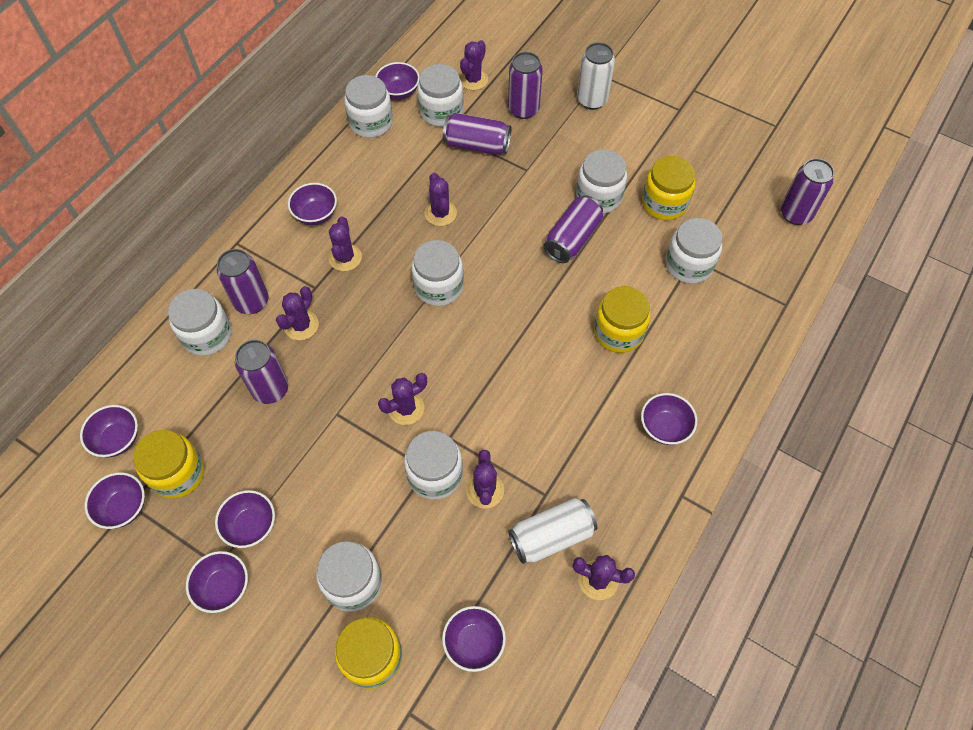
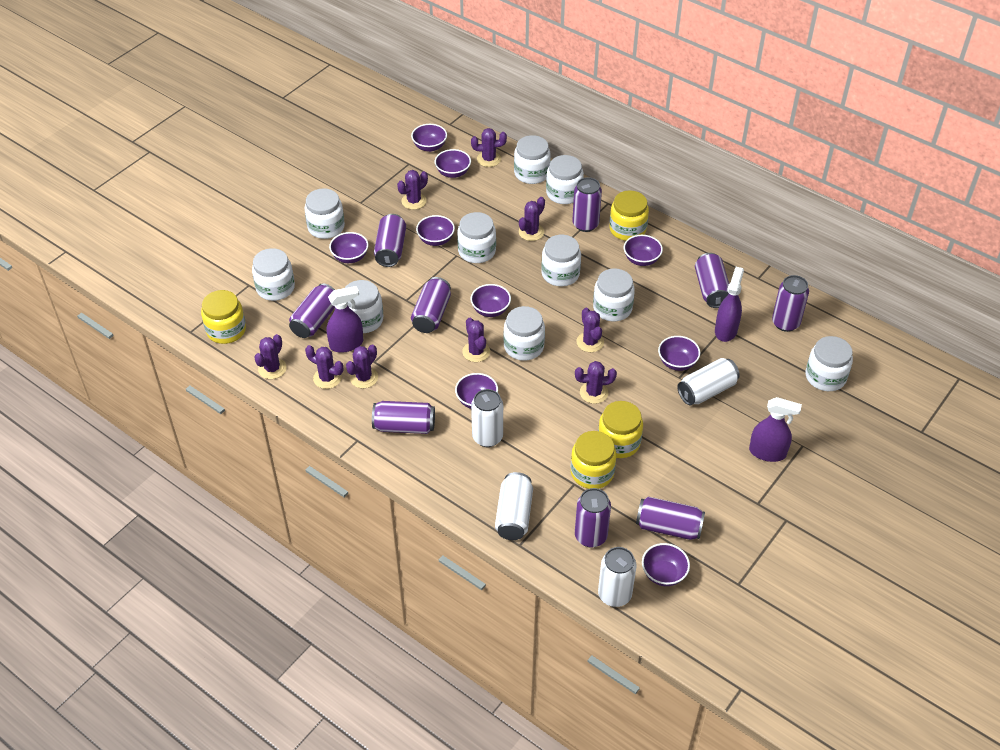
purple bowl: [80,405,138,457] [85,472,145,529] [186,551,248,613] [215,490,275,548] [288,183,337,225] [376,62,420,100] [442,606,506,672] [641,393,697,445] = 8 -> [329,232,368,263] [411,124,447,152] [416,215,455,246] [435,149,471,178] [455,373,498,409] [470,284,511,317] [624,235,663,266] [642,543,690,586] [658,336,700,371] = 9
purple cactus: [276,286,319,340] [329,217,362,271] [378,373,427,425] [425,173,457,226] [459,40,488,90] [466,450,504,509] [573,555,635,600] = 7 -> [254,334,287,379] [305,345,343,389] [346,344,378,388] [397,170,428,210] [462,318,490,362] [471,128,507,167] [519,197,545,241] [575,361,617,404] [576,308,604,352] = 9
purple can: [217,249,268,314] [235,340,288,404] [443,113,512,155] [508,52,543,119] [543,195,603,263] [781,158,834,225] = 6 -> [289,283,335,338] [372,401,435,434] [374,214,406,267] [411,277,451,333] [572,177,602,232] [575,488,611,548] [636,497,705,540] [695,253,729,308] [772,275,809,332] = 9
purple spray bottle: none = 0 -> [326,286,363,353] [715,267,744,342] [749,397,802,462] = 3
white can: [508,498,598,564] [577,42,615,110] = 2 -> [471,389,503,447] [495,472,533,540] [598,547,637,607] [677,358,740,405] = 4
white jar: [168,289,232,356] [316,541,382,611] [344,75,393,138] [404,431,463,500] [411,240,464,306] [417,64,463,127] [576,149,627,214] [665,218,722,284] = 8 -> [252,248,295,301] [304,188,345,239] [345,280,383,333] [457,212,496,263] [503,306,545,361] [514,135,551,184] [541,235,581,286] [546,155,584,204] [593,268,635,322] [806,336,853,391] = 10

